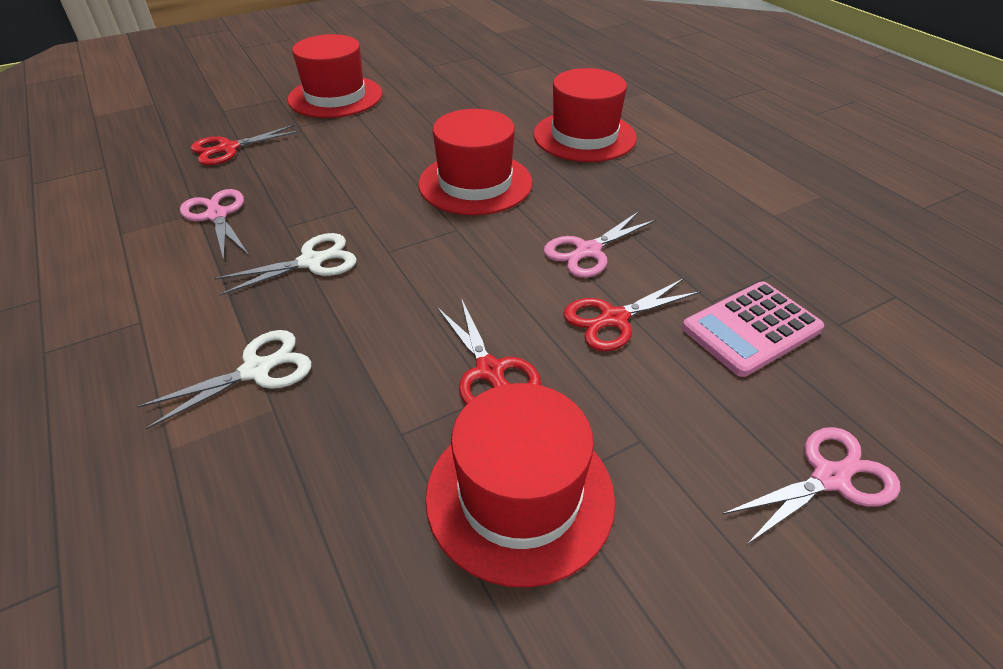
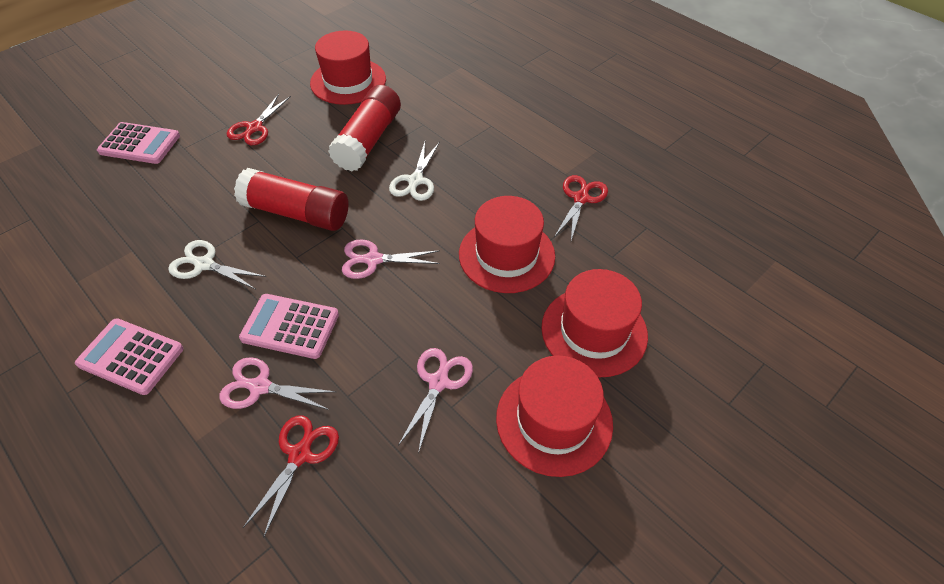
pink calculator: [682,282,824,377] = 1 -> [75,318,184,395] [97,122,180,164] [239,294,339,359] = 3
red glue stick: none = 0 -> [234,168,349,231] [328,85,401,171] = 2

